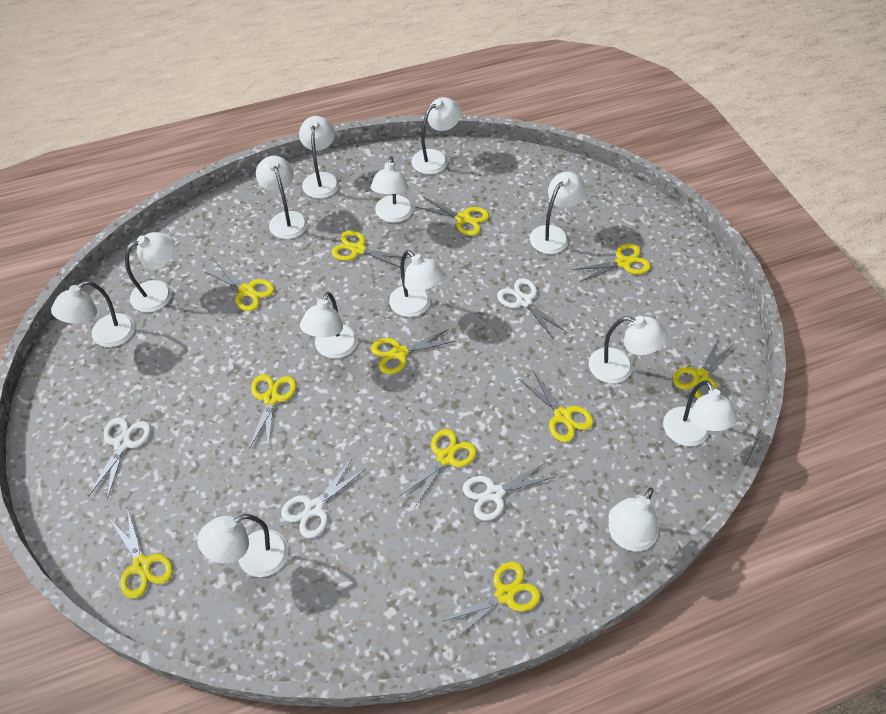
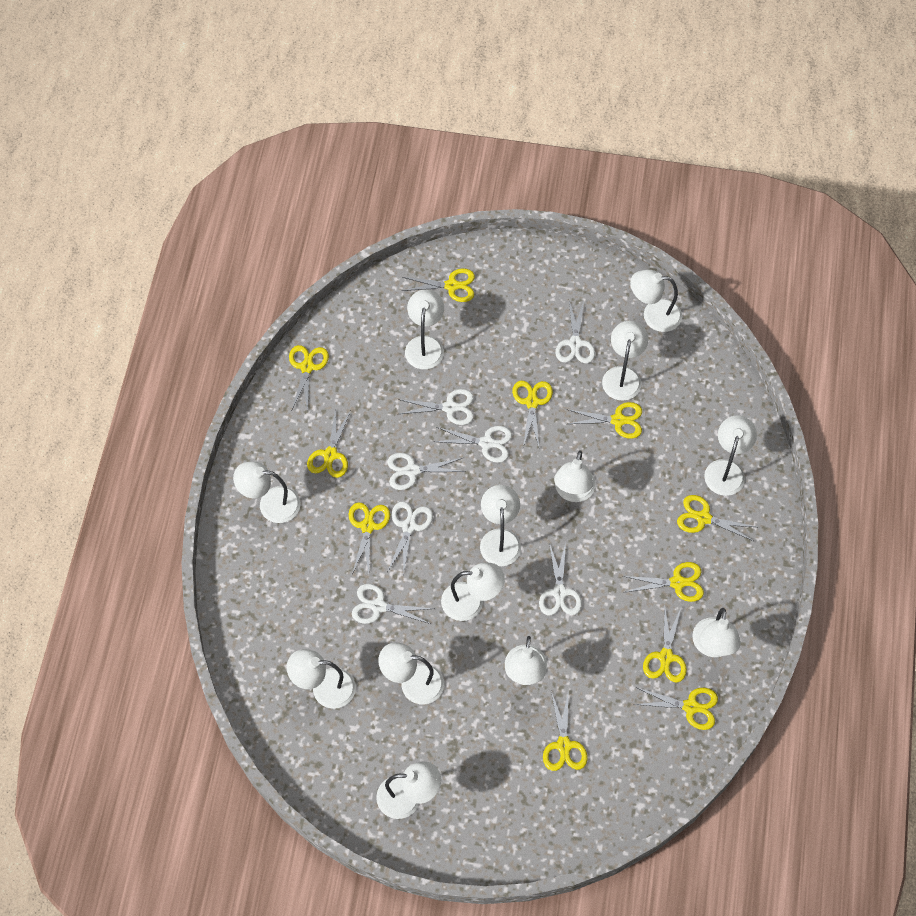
white scissors: [88,417,151,500] [281,459,366,538] [463,462,554,521] [497,278,566,340] = 4 -> [352,584,434,624] [387,453,466,490] [388,501,433,575] [398,389,474,425] [434,426,512,463] [539,542,582,615] [555,301,595,363] = 7

